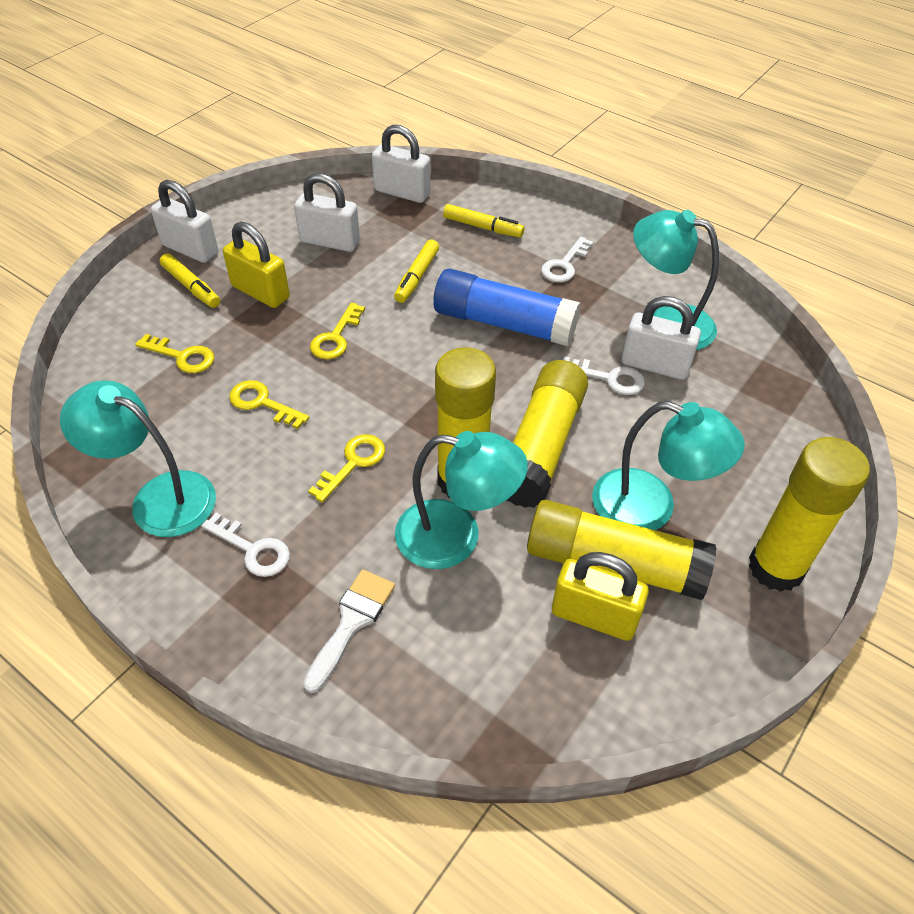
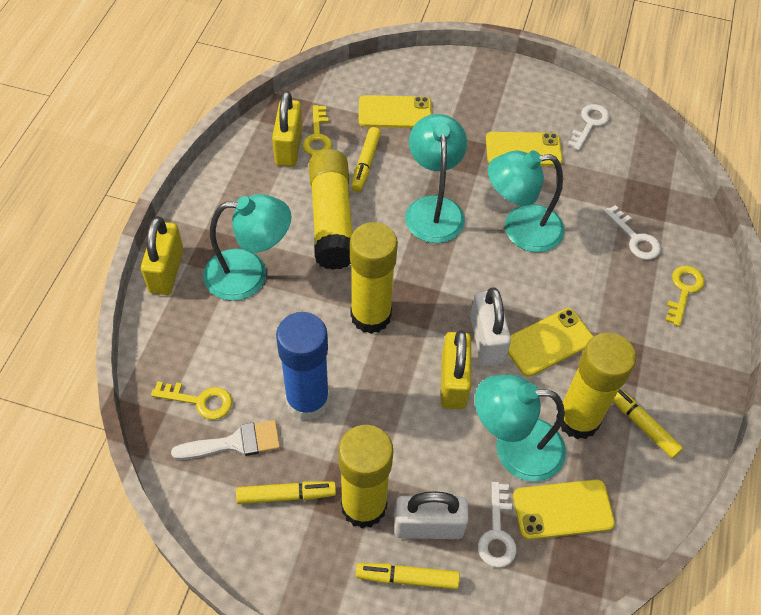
white padlock: [151,180,218,263] [294,173,360,252] [372,125,431,203] [622,296,701,380] = 4 -> [394,491,469,539] [470,287,511,366] = 2
yellow key: [135,334,214,373] [229,380,309,429] [308,434,385,502] [310,302,365,360] = 4 -> [151,381,232,420] [303,105,332,156] [665,265,705,327] = 3
yellow marker: [160,253,220,308] [394,239,439,303] [443,204,524,237] = 3 -> [236,481,336,504] [351,127,381,192] [356,563,460,589] [613,389,683,458] = 4
yellow padlock: [223,222,290,308] [552,552,649,641] = 2 -> [141,217,184,295] [272,91,303,167] [441,330,471,409] = 3
yellow phone: none = 0 -> [359,95,432,128] [486,132,563,166] [508,308,594,377] [513,479,615,540] = 4

